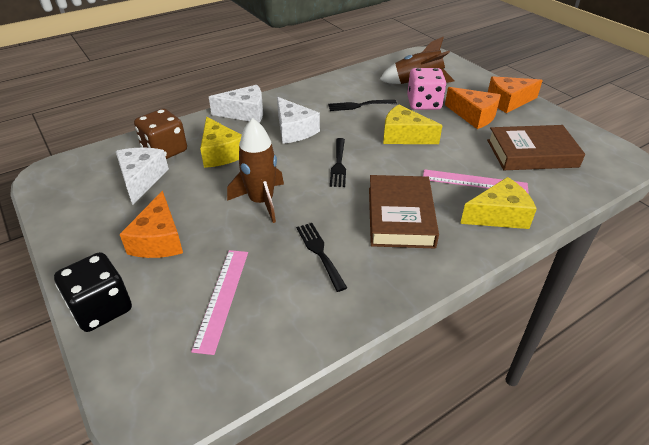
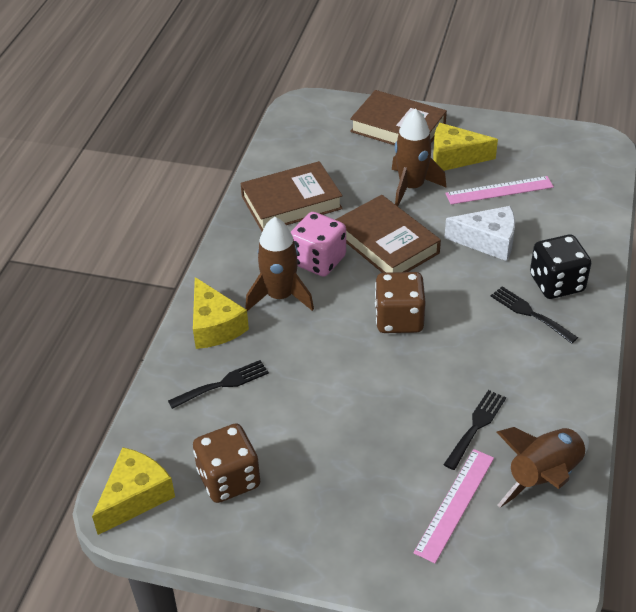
brown book: [369,175,439,248] [487,125,585,170] = 2 -> [240,161,343,231] [335,195,441,273] [350,90,447,145] = 3
brown dice: [134,108,187,159] = 1 -> [193,423,260,503] [375,272,426,333] = 2
brown rocket: [227,118,284,223] [379,37,455,84] = 2 -> [245,217,314,311] [392,108,447,206] [497,427,589,508] = 3
orange cheese: [120,191,183,258] [445,87,501,129] [488,76,543,113] = 3 -> none = 0
white cheese: [116,148,169,205] [209,85,263,123] [277,97,320,144] = 3 -> [444,206,515,261] = 1

